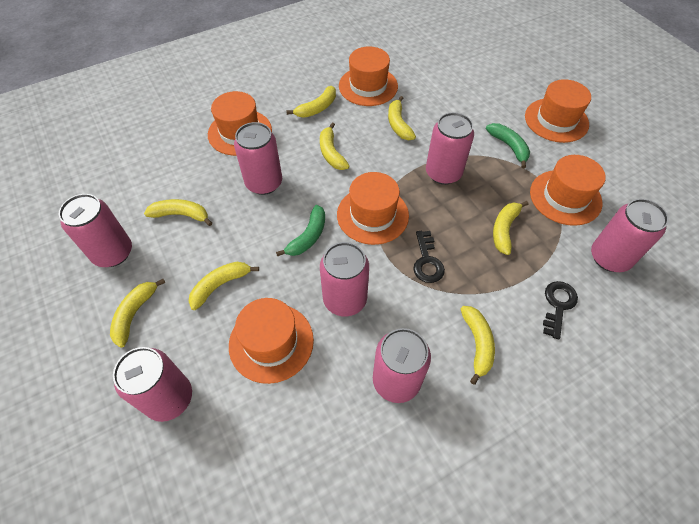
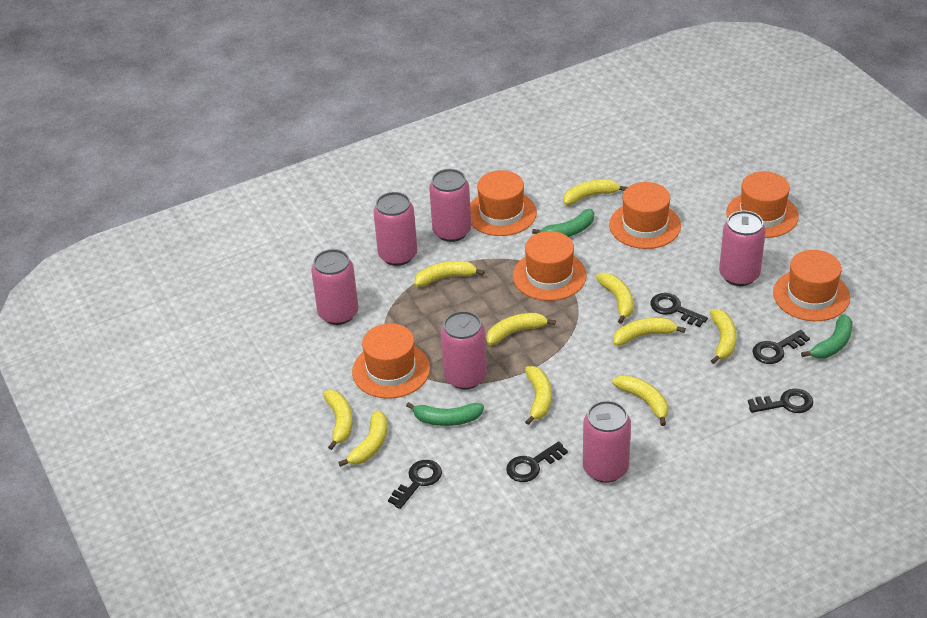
black key: [413,231,445,283] [543,281,578,339] = 2 -> [388,460,442,509] [506,441,568,482] [650,293,708,327] [748,388,813,413] [753,330,810,364] = 5
green banana: [276,205,325,256] [486,123,530,168] = 2 -> [406,402,484,426] [532,209,594,237] [801,314,853,358] = 3
pink can: [59,194,132,267] [113,347,192,422] [234,122,282,195] [320,242,369,316] [373,328,431,403] [426,112,474,185] [591,199,669,272] = 7 -> [311,249,359,325] [373,192,417,266] [429,169,471,242] [441,311,487,389] [583,401,631,483] [719,211,766,286] = 6
yellow banana: [110,279,166,348] [144,199,212,226] [189,262,259,310] [286,86,336,118] [320,123,349,170] [388,96,416,140] [461,306,495,385] [493,201,528,255] = 8 -> [323,390,353,450] [338,410,387,467] [415,261,485,287] [486,313,556,345] [525,366,552,425] [563,179,628,205] [596,273,633,324] [612,375,668,426] [613,318,686,346] [710,309,737,364] = 10

